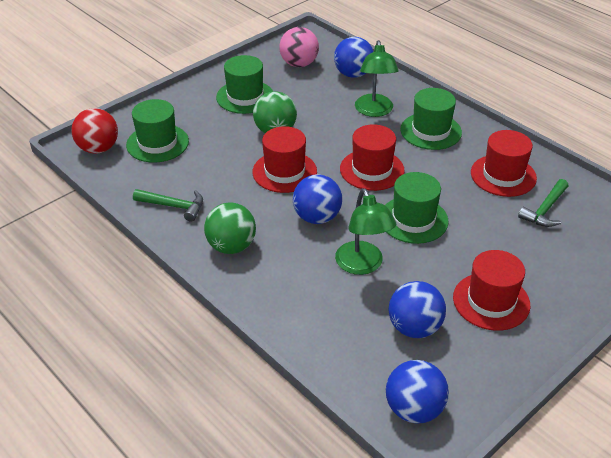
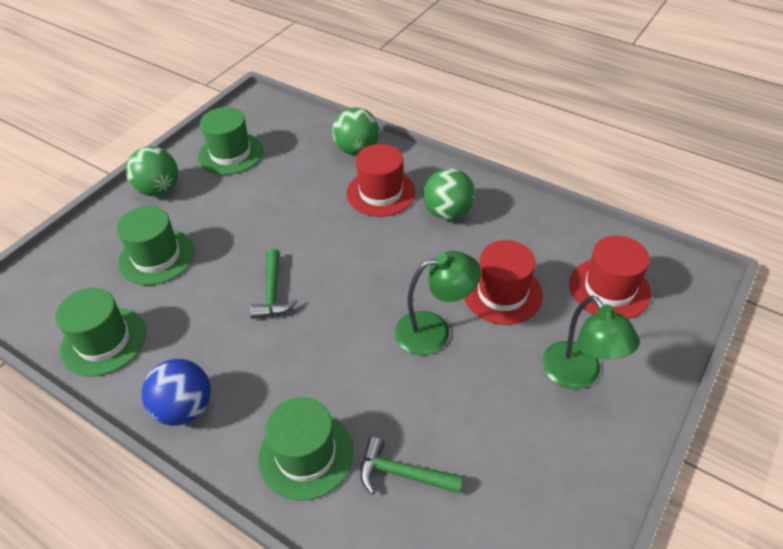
blue ball: [293,174,342,224] [334,37,373,78] [386,360,449,424] [389,281,446,338] = 4 -> [142,359,211,426] = 1
green ball: [204,202,256,254] [253,91,297,133] = 2 -> [126,146,178,196] [332,107,379,155] [423,168,475,220] = 3
pink ball: [279,27,319,67] = 1 -> none = 0
red ball: [71,108,118,154] = 1 -> none = 0
red hat: [252,126,317,193] [340,124,405,191] [453,250,530,331] [471,130,537,197] = 4 -> [347,144,416,217] [464,240,543,325] [569,236,651,319] = 3

